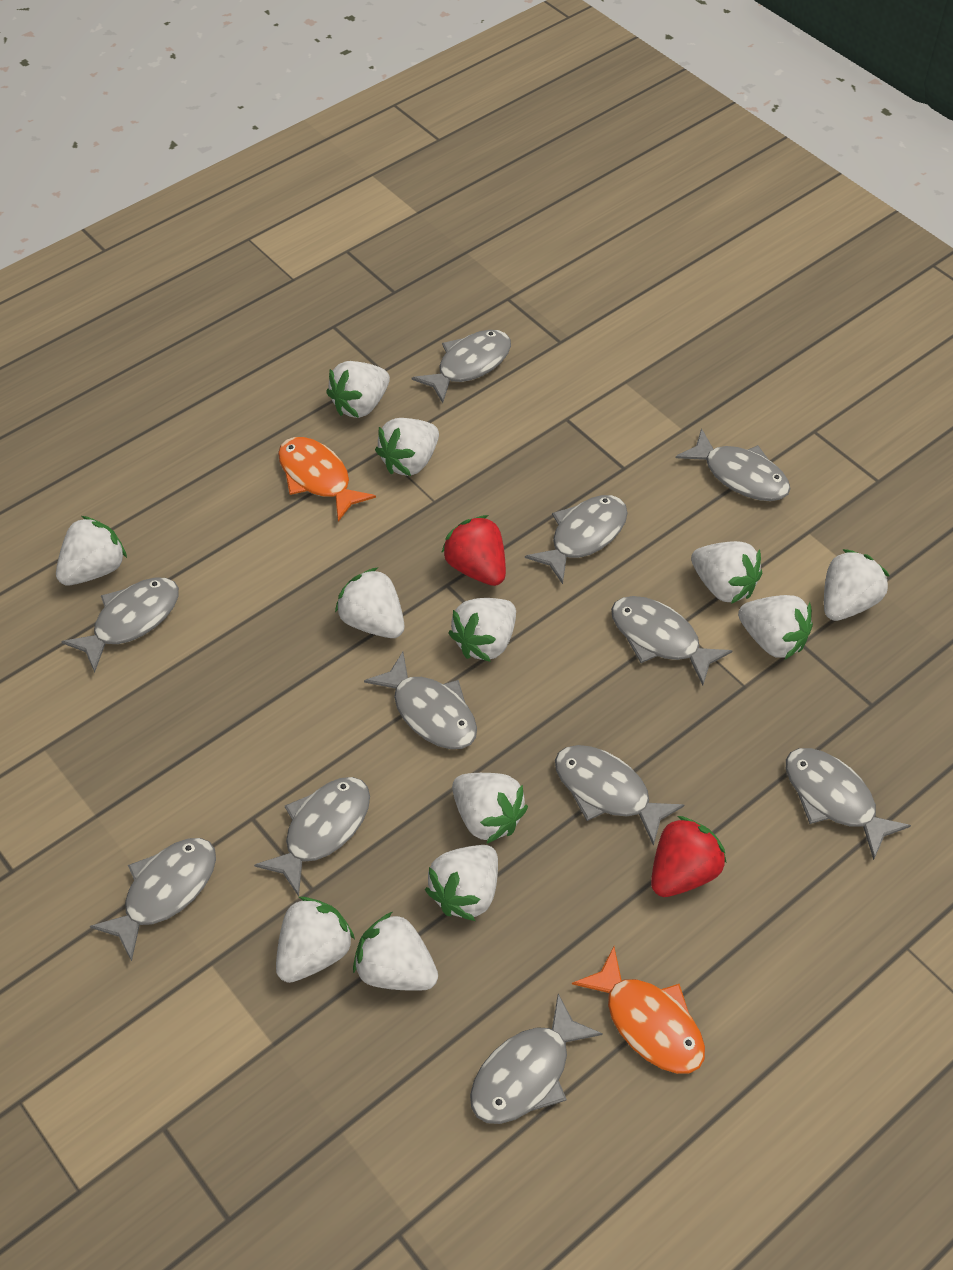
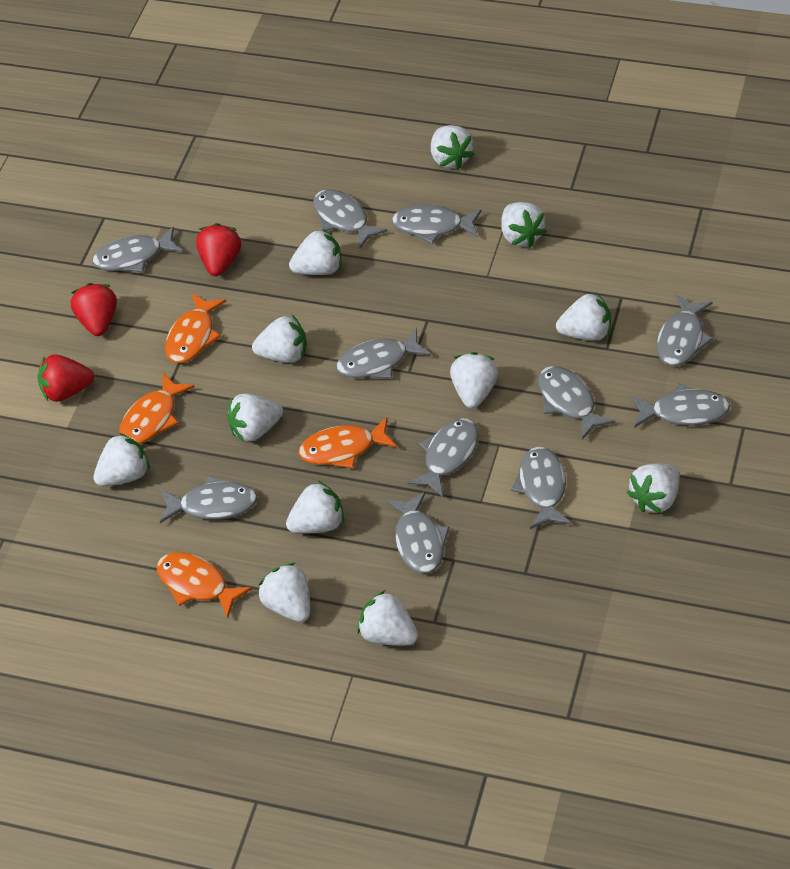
orange fish: [278,437,376,522] [572,946,705,1074] = 2 -> [119,373,195,444] [156,552,252,618] [165,293,226,363] [299,417,397,468] = 4
red strawberry: [441,515,506,586] [651,816,726,897] = 2 -> [38,354,94,402] [71,283,117,336] [196,223,241,276] = 3

